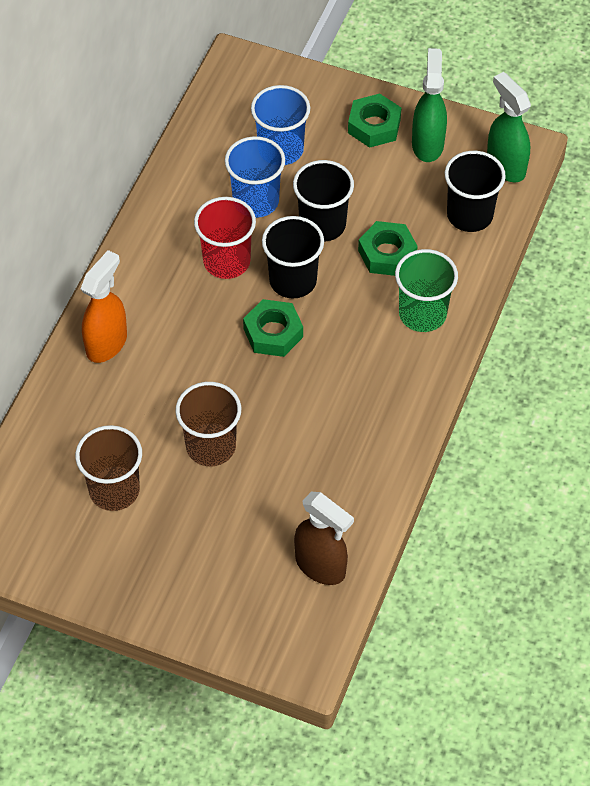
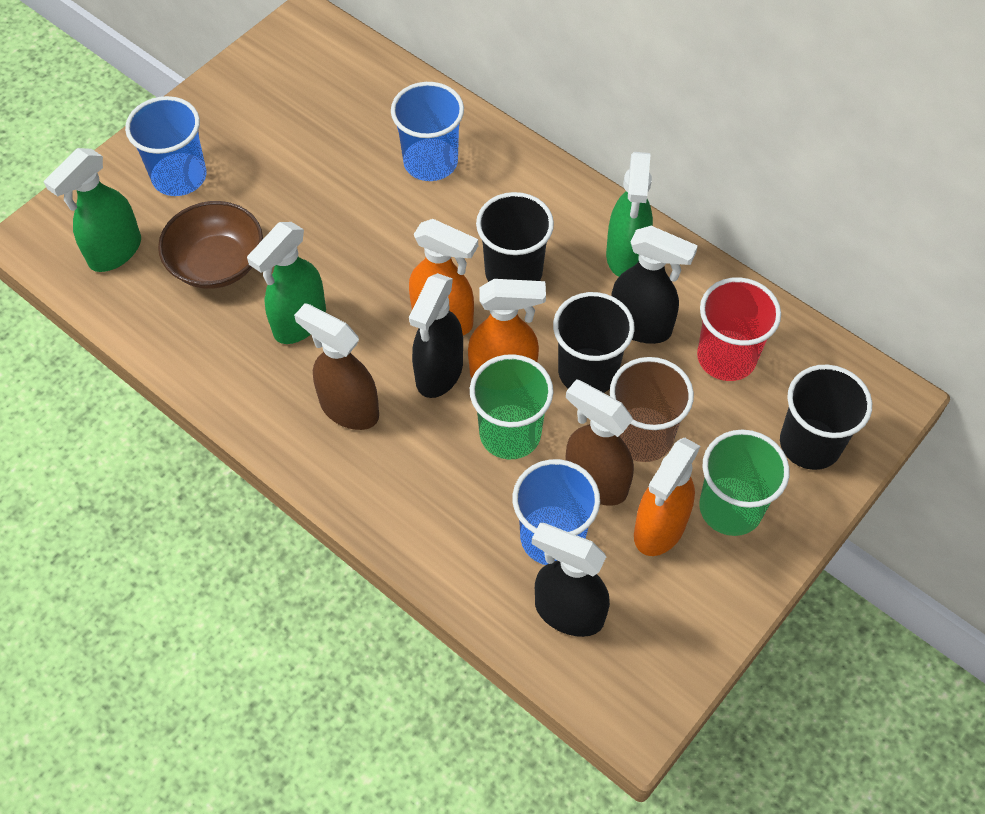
black spray bottle: none = 0 -> [409,273,463,398] [532,523,610,637] [611,226,698,344] = 3
blue cup: [225,136,285,218] [251,85,310,165] = 2 -> [125,96,207,196] [391,82,464,181] [512,459,600,565] = 3
brown bowl: none = 0 -> [158,201,263,289] = 1
brown cup: [75,425,142,511] [175,382,241,466] = 2 -> [610,357,694,462] = 1
brown spray bottle: [294,492,354,585] = 1 -> [294,303,379,430] [565,379,634,506] = 2
green cup: [395,249,458,332] = 1 -> [470,354,553,459] [699,430,790,536] = 2
green nut: [243,299,303,357] [348,94,401,148] [358,221,418,276] = 3 -> none = 0
green spray bottle: [412,48,447,162] [487,72,531,182] = 2 -> [43,148,141,272] [247,222,326,344] [606,152,653,277] = 3
orange spray bottle: [81,250,127,363] = 1 -> [409,219,478,335] [468,279,546,378] [634,438,700,556] = 3

